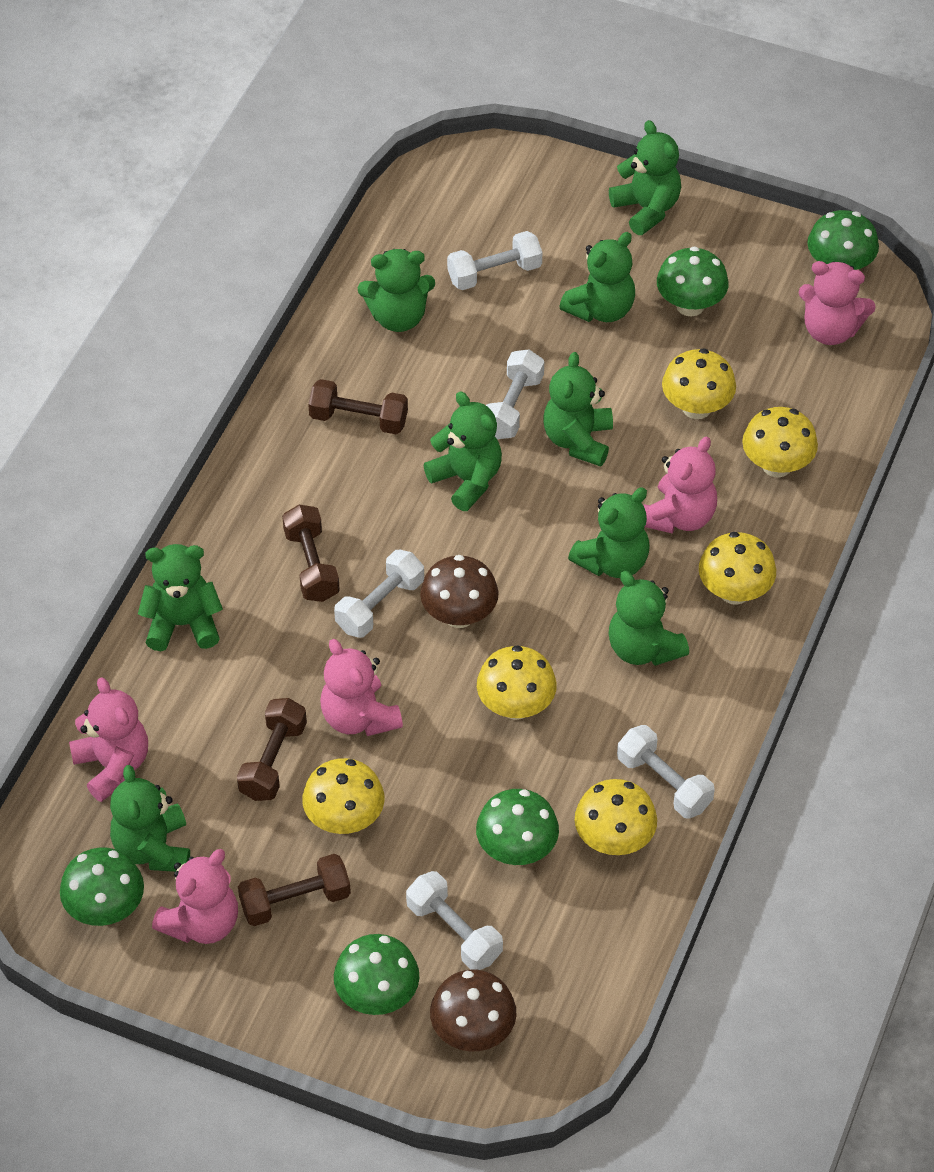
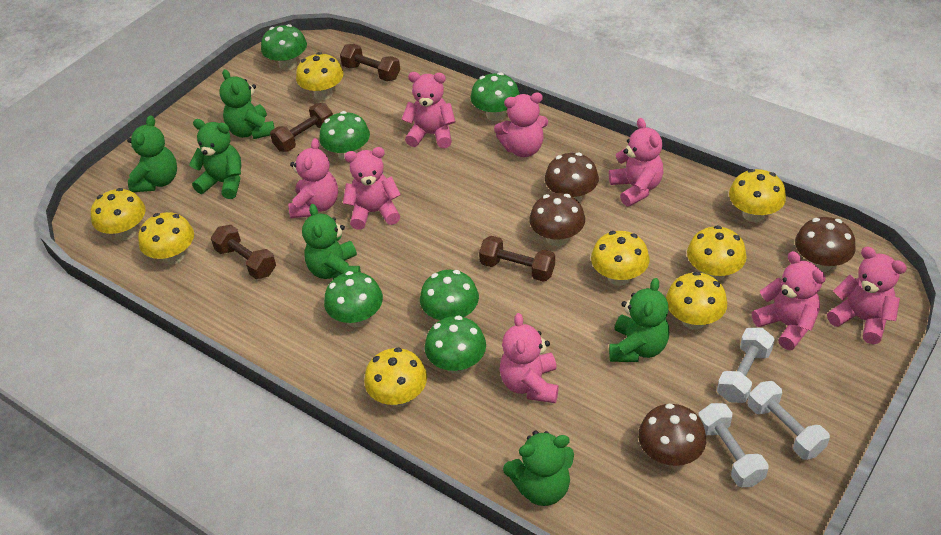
brown mushroom: [420,555,499,628] [430,969,517,1051] = 2 -> [529,193,585,246] [545,153,599,202] [638,403,706,466] [795,217,855,272] = 4
green mushroom: [60,847,144,926] [334,934,419,1015] [476,789,559,865] [657,246,729,317] [807,210,879,270] = 5 -> [261,24,307,70] [319,111,370,161] [324,271,383,327] [420,270,479,320] [425,316,486,374] [471,72,520,121] = 6
green teddy bear: [110,765,190,872] [138,544,223,651] [358,249,435,332] [424,391,502,511] [543,352,613,467] [559,232,635,322] [568,488,650,578] [609,120,681,235] [609,571,689,666] = 9 -> [127,115,177,192] [189,119,241,199] [219,69,275,139] [302,204,361,279] [503,431,574,506] [609,278,669,362] = 6
pink teddy bear: [69,677,148,802] [152,849,238,944] [320,639,403,736] [643,437,717,534] [799,261,876,345] = 5 -> [289,138,338,218] [343,147,401,230] [402,72,455,148] [494,93,548,157] [500,313,559,403] [609,118,663,207] [752,251,826,350] [827,247,907,344] = 8
white dumbbell: [334,550,424,638] [406,871,503,970] [447,231,542,290] [486,349,544,439] [617,725,715,818] = 5 -> [698,403,769,487] [717,328,775,403] [747,381,830,460] = 3
yellow mushroom: [302,758,385,834] [477,645,557,720] [575,779,657,855] [662,348,736,419] [699,532,776,605] [742,407,818,478] = 6 -> [91,188,146,240] [138,212,194,265] [296,52,344,100] [364,348,427,407] [591,231,650,286] [666,271,727,329] [687,225,747,281] [729,169,786,222] = 8

